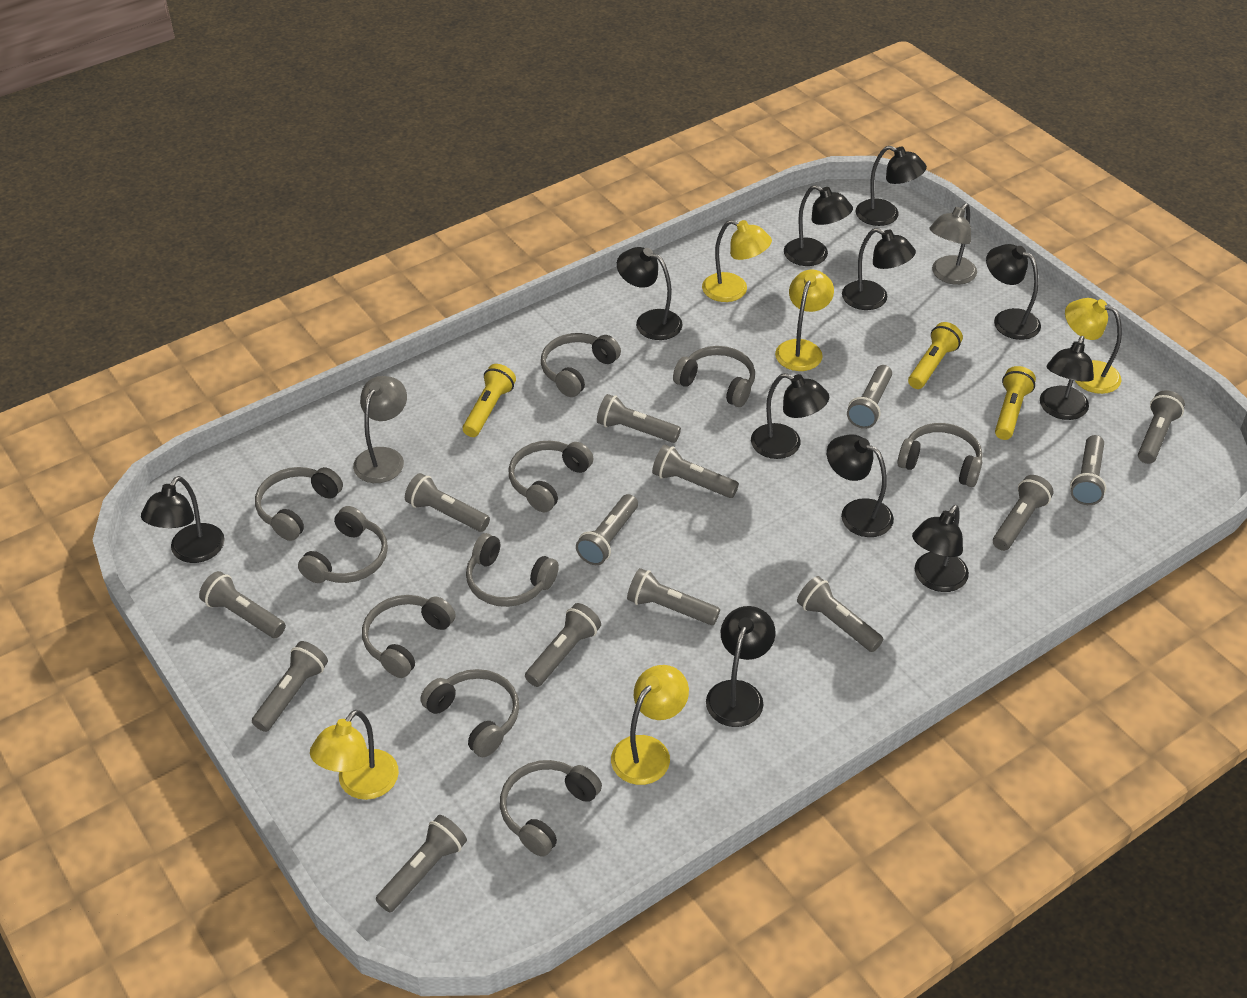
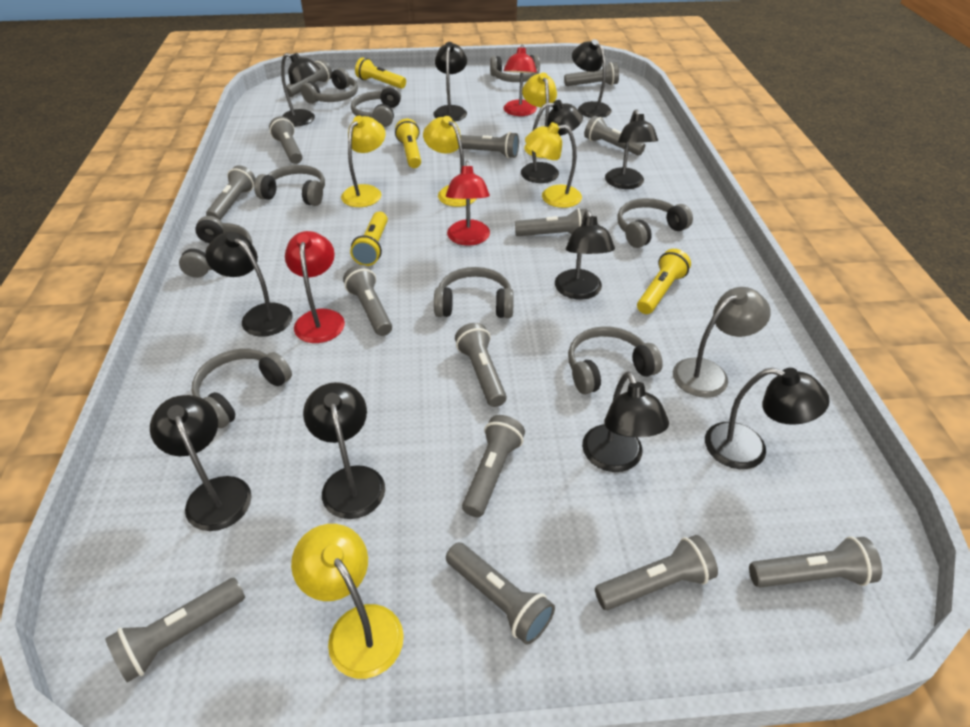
grey headphones: [255,467,343,541] [298,506,388,583] [362,595,456,678] [420,669,519,757] [466,533,559,607] [500,760,602,857] [508,440,593,512] [541,333,621,397] [673,346,755,407] [897,423,982,487] = 10 -> [179,216,252,278] [192,349,292,428] [254,165,325,206] [301,68,358,104] [351,85,401,127] [434,267,514,318] [490,55,540,82] [568,326,663,395] [617,198,693,248] = 9
grey lamp: [353,376,407,483] [929,203,977,285] = 2 -> [673,287,771,398] = 1
red lamp: none = 0 -> [285,231,345,343] [446,161,490,246] [503,45,537,116] = 3
yellow flashlight: [463,364,516,437] [908,322,963,389] [995,366,1036,440] = 3 -> [350,212,388,266] [355,57,406,89] [395,119,421,168] [637,249,691,314] = 4

